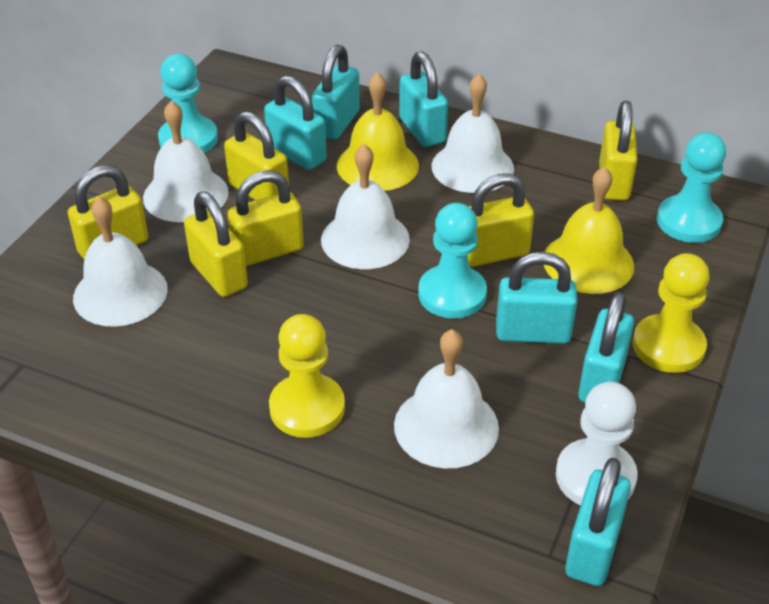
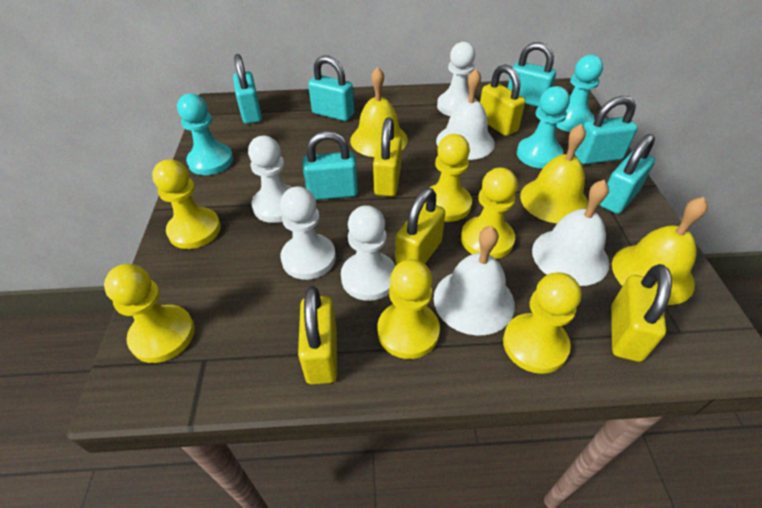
white bell: [73,197,168,327] [143,100,229,222] [321,144,410,269] [394,329,499,468] [432,74,514,193] = 5 -> [434,226,515,336] [436,69,495,160] [532,180,609,286] = 3
white pawn: [556,382,638,505] = 1 -> [248,136,292,223] [280,186,336,280] [341,205,396,301] [437,42,476,116] = 4
yellow bell: [337,72,419,191] [544,166,634,294] = 2 -> [350,67,408,157] [520,124,588,223] [612,197,708,305] = 3
yellow padlock: [68,165,148,259] [184,191,248,297] [224,111,289,200] [228,170,304,266] [468,173,534,267] [599,101,637,201] = 6 -> [298,286,337,384] [373,117,402,196] [395,188,445,265] [480,64,525,136] [611,264,672,362] = 5
yellow pawn: [269,314,345,438] [632,253,710,373] = 2 -> [104,264,195,363] [152,159,221,249] [378,259,440,359] [429,134,472,222] [461,167,518,259] [503,272,581,374] = 6

